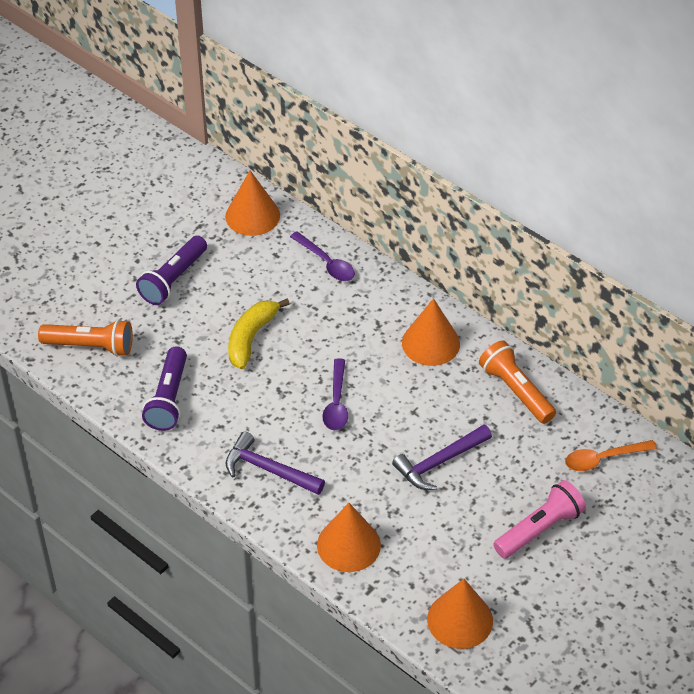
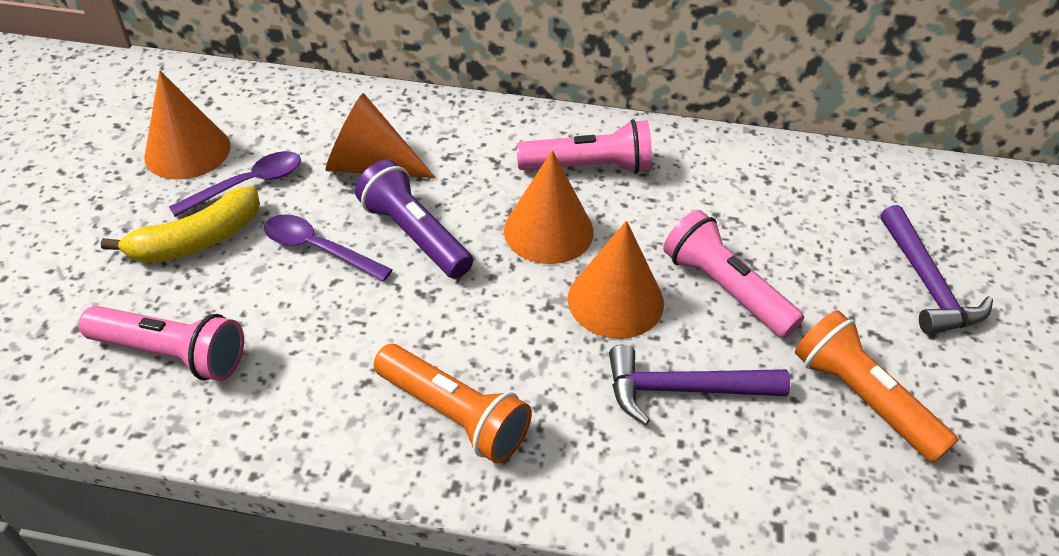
orange spoon: [565,440,657,471] = 1 -> none = 0
pink flashlight: [493,480,586,559] = 1 -> [79,306,244,381] [517,119,652,174] [663,210,804,338] = 3
purple flashlight: [136,236,207,305] [142,346,187,431] = 2 -> [355,160,473,279] = 1

